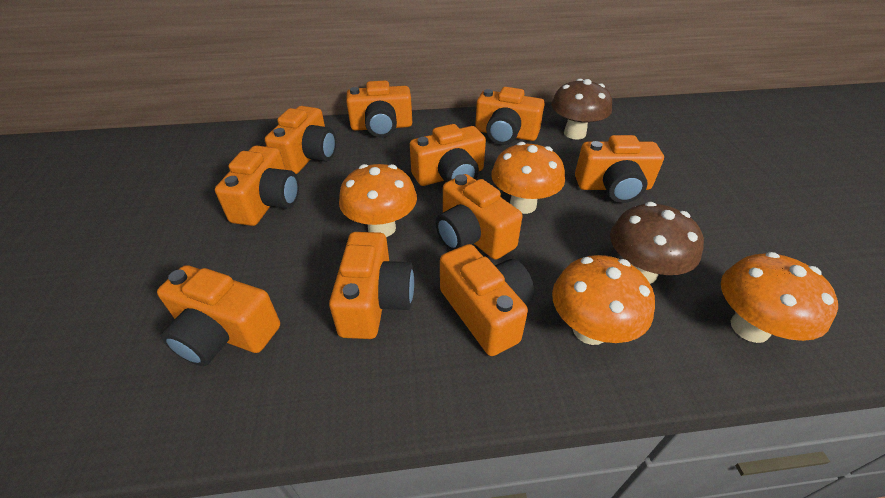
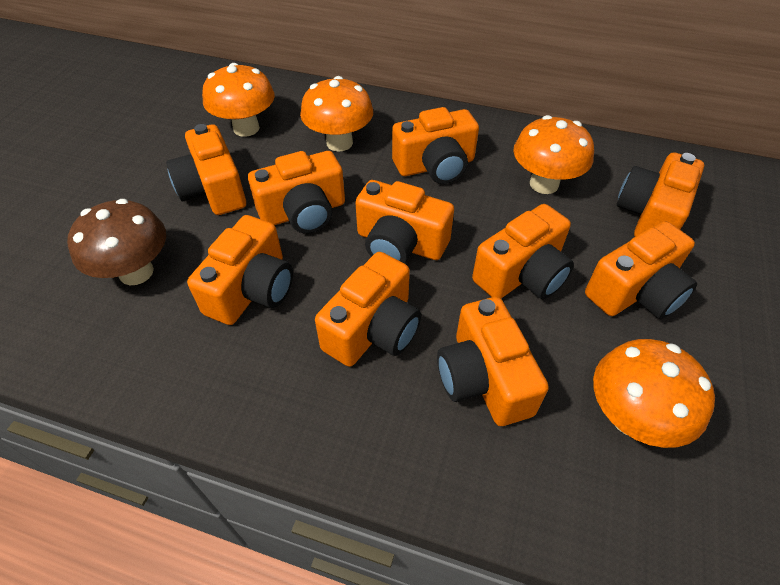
brown mushroom: [551,79,612,140] [610,202,704,284] = 2 -> [67,199,166,285] = 1

